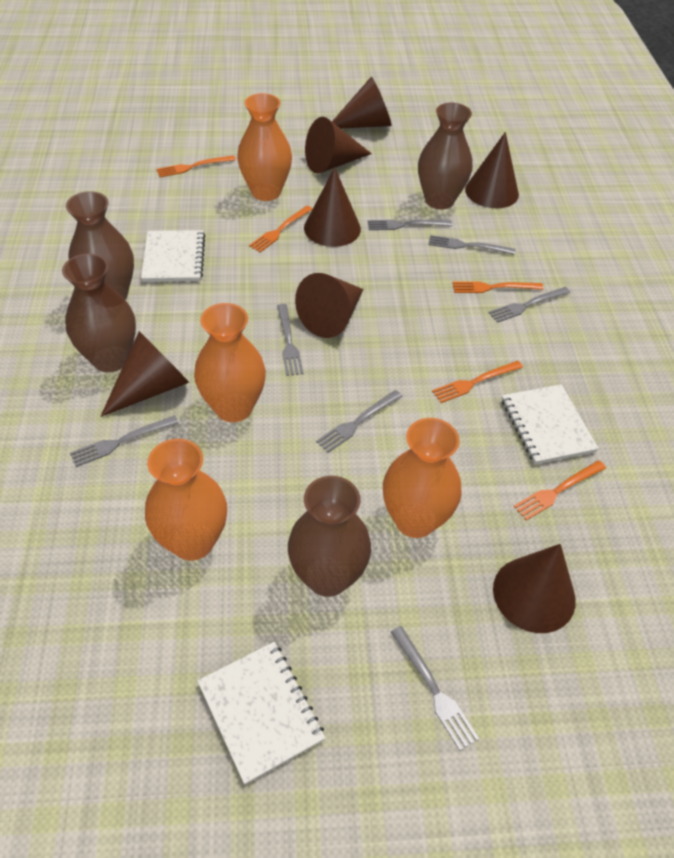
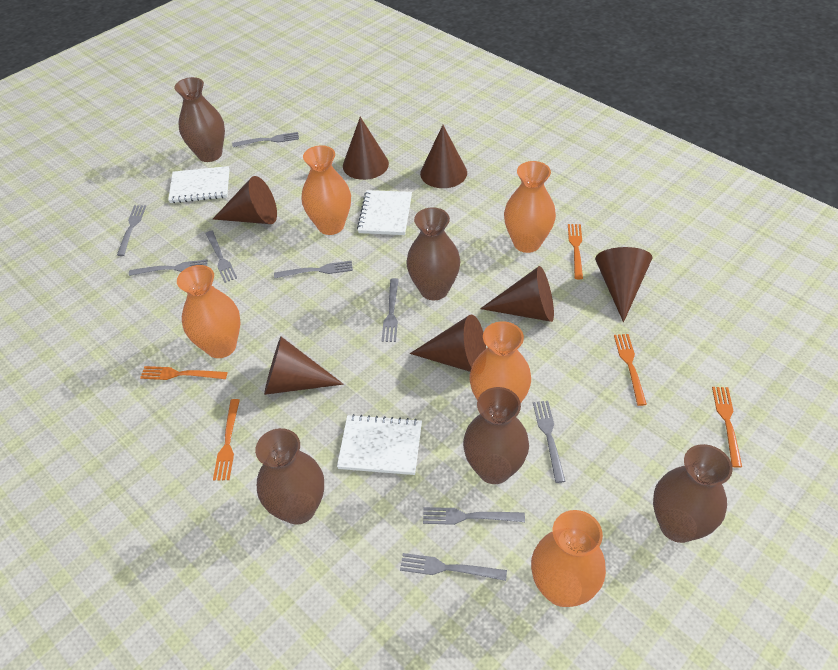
brown vase: [62,254,136,372] [66,191,134,300] [288,476,371,597] [418,103,472,210] = 4 -> [174,77,225,162] [255,428,324,525] [406,207,461,300] [463,387,529,484] [653,444,733,543] = 5
grey fork: [70,415,179,467] [277,304,303,376] [316,390,402,453] [368,220,452,230] [391,626,479,751] [429,235,515,255] [489,287,570,323] = 7 -> [117,205,146,256] [129,259,208,276] [205,231,237,283] [232,132,299,147] [274,261,353,278] [382,278,399,342] [400,553,507,581] [423,507,525,525] [533,401,565,483] = 9
orange vase: [145,439,227,561] [194,303,266,422] [237,93,292,201] [383,418,461,538] = 4 -> [177,265,240,358] [302,145,351,235] [470,321,531,402] [504,161,556,253] [531,510,606,607] = 5

